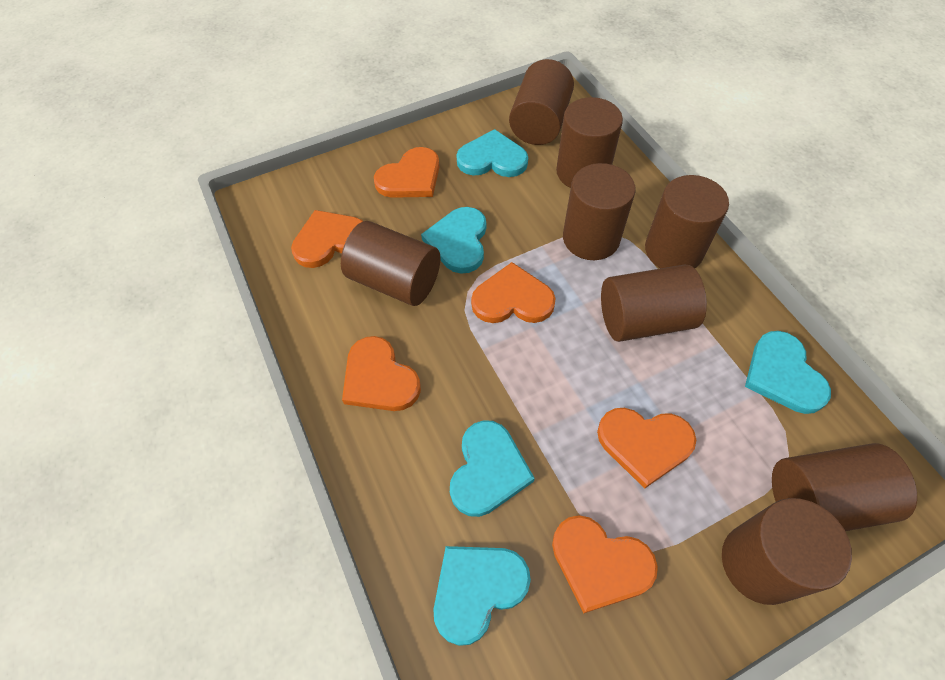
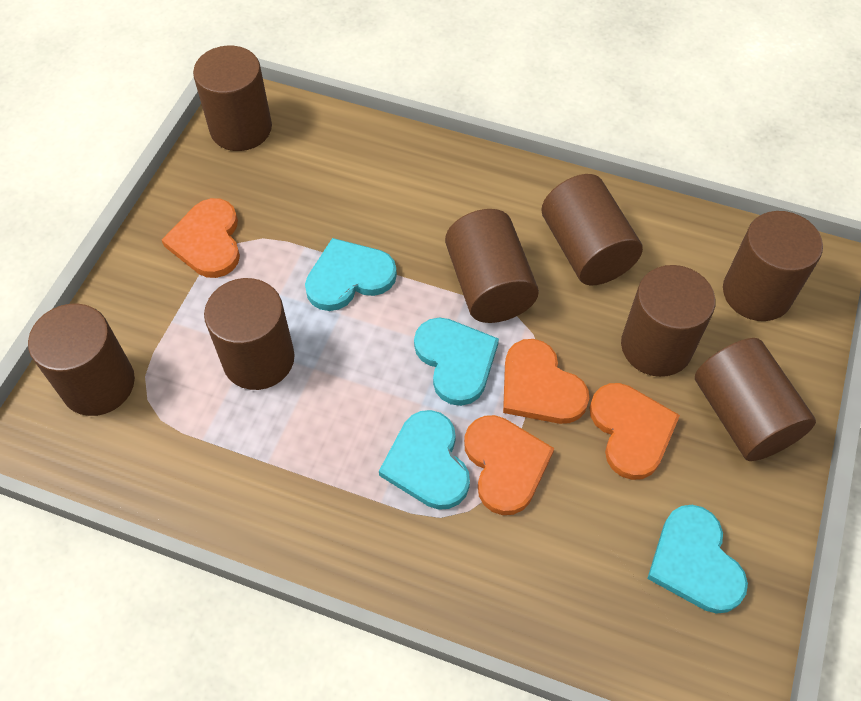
orange heart: [291,210,363,268] [342,336,421,411] [374,147,439,198] [471,262,556,323] [552,515,658,613] [597,408,696,489] = 6 -> [162,198,240,278] [464,415,554,515] [503,339,589,424] [590,383,680,480] = 4
turquoise heart: [421,207,486,274] [433,546,531,646] [450,420,535,517] [456,129,528,177] [745,331,831,414] = 5 -> [305,238,397,311] [379,410,470,510] [414,318,499,406] [647,505,748,614] = 4

